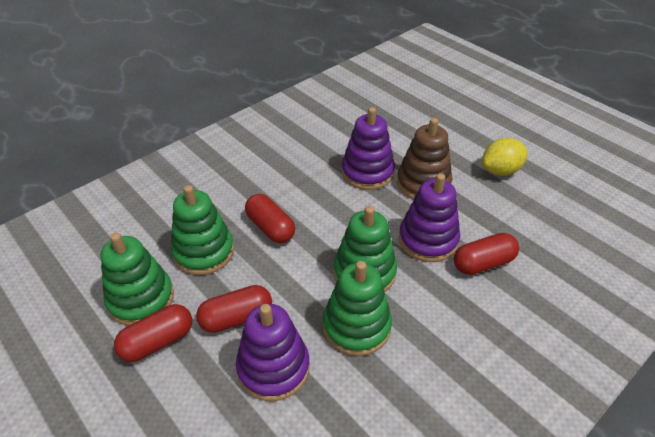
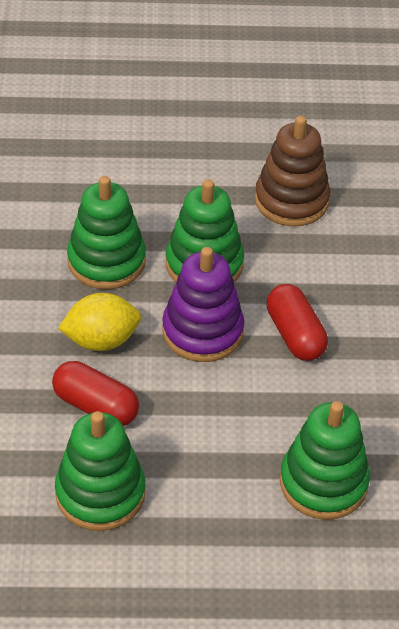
purple stacking toy: [236,304,310,401] [342,107,395,190] [399,173,460,262] = 3 -> [162,247,244,362] = 1
red capsule: [114,304,192,362] [196,285,272,333] [245,194,295,244] [454,233,519,275] = 4 -> [52,361,139,426] [267,284,328,361] = 2

